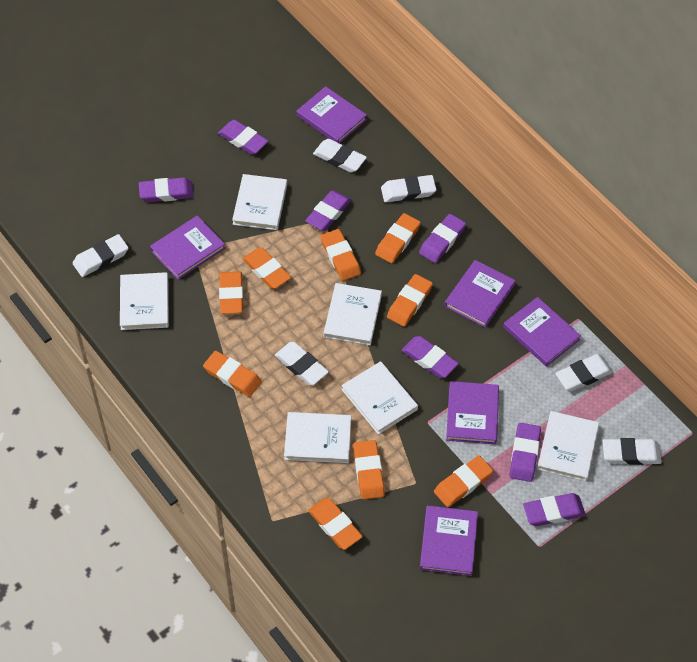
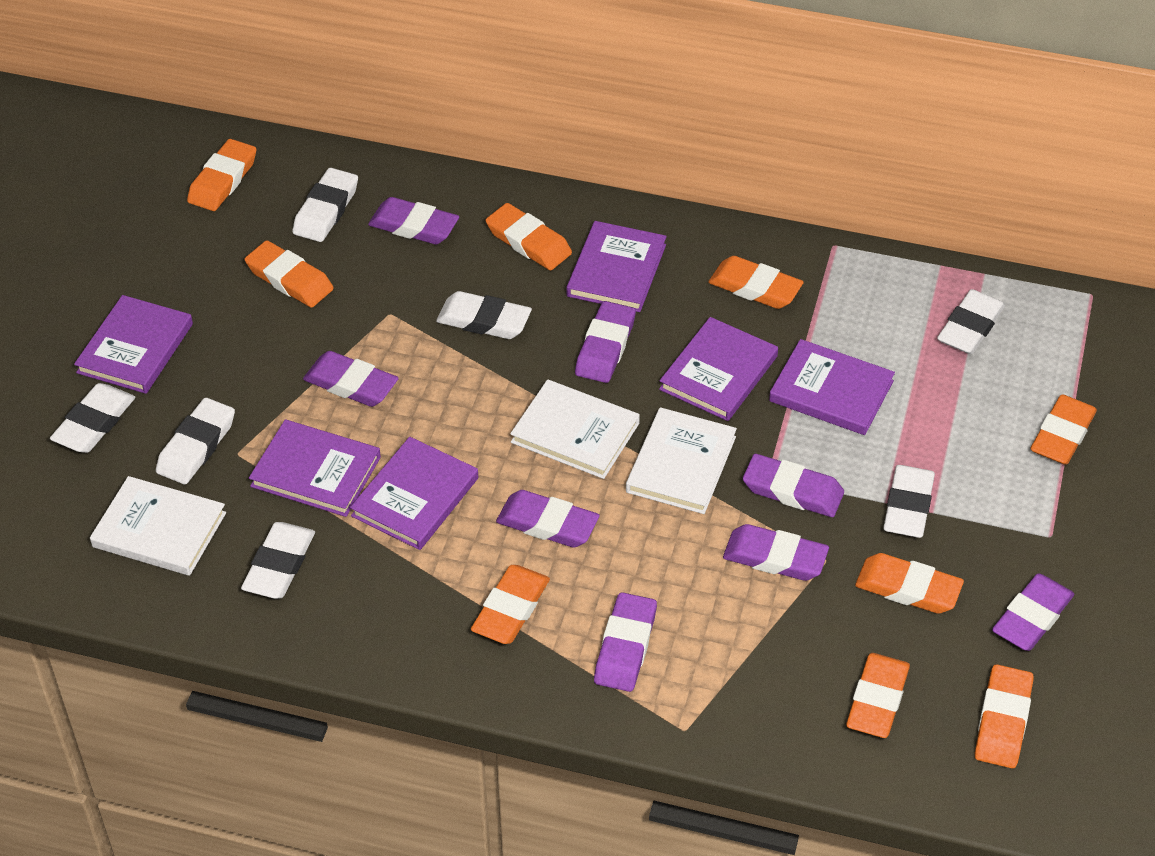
purple eraser: [139,177,194,202] [218,120,269,155] [305,190,351,231] [401,336,459,378] [419,214,466,263] [510,423,541,482] [523,493,586,526] = 7 -> [303,351,399,407] [368,197,459,244] [496,490,600,547] [575,301,636,383] [594,592,657,692] [723,524,829,581] [743,454,844,517] [992,573,1074,651] = 8
white book: [120,272,169,330] [232,174,287,230] [284,412,351,463] [324,283,382,345] [341,361,418,435] [537,411,599,481] = 6 -> [90,476,226,576] [510,379,640,479] [626,407,737,514] = 3
white eraser: [73,234,128,277] [275,342,329,385] [313,139,367,173] [381,175,436,202] [555,354,613,391] [603,438,662,465] = 6 -> [50,383,135,453] [156,398,235,484] [241,522,315,599] [292,168,358,242] [436,291,532,339] [883,465,935,538] [937,289,1005,354] = 7

